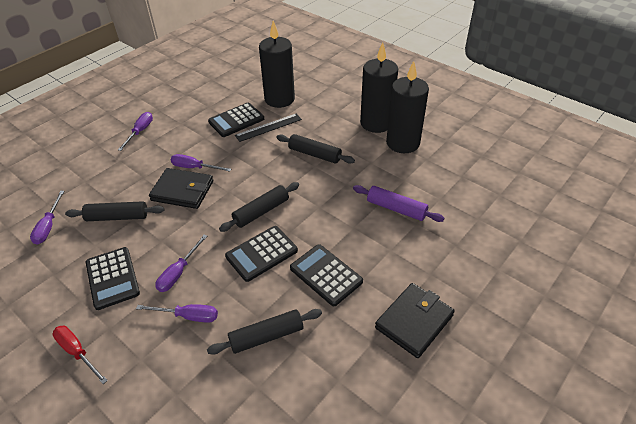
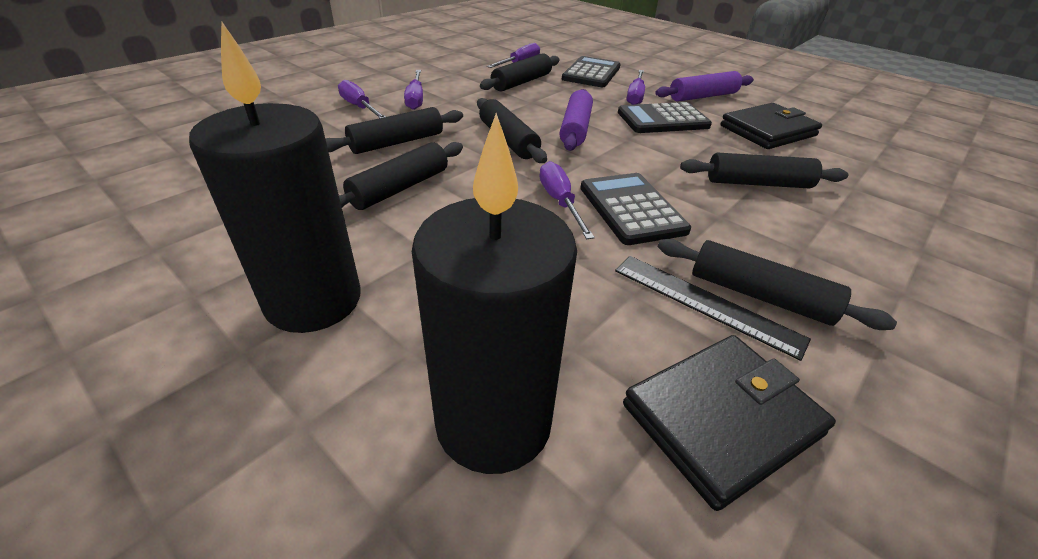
black calculator: [86,247,140,310] [208,103,264,137] [225,226,298,282] [290,244,363,306] = 4 -> [562,56,620,87] [580,173,691,245] [618,102,712,133] = 3
black candle: [259,21,295,108] [360,43,398,133] [386,61,429,153] = 3 -> [189,21,361,333] [412,113,577,474] = 2
black rolling pin: [65,201,164,221] [207,309,322,355] [219,182,299,232] [276,134,355,164] = 4 -> [326,107,463,154] [339,142,463,210] [477,98,547,163] [480,53,560,91] [658,239,897,330] [680,153,848,188] = 6
purple rolling pin: [353,185,444,222] = 1 -> [560,89,593,151] [655,71,754,102] = 2
red screwdriver: [52,326,108,384] = 1 -> none = 0

